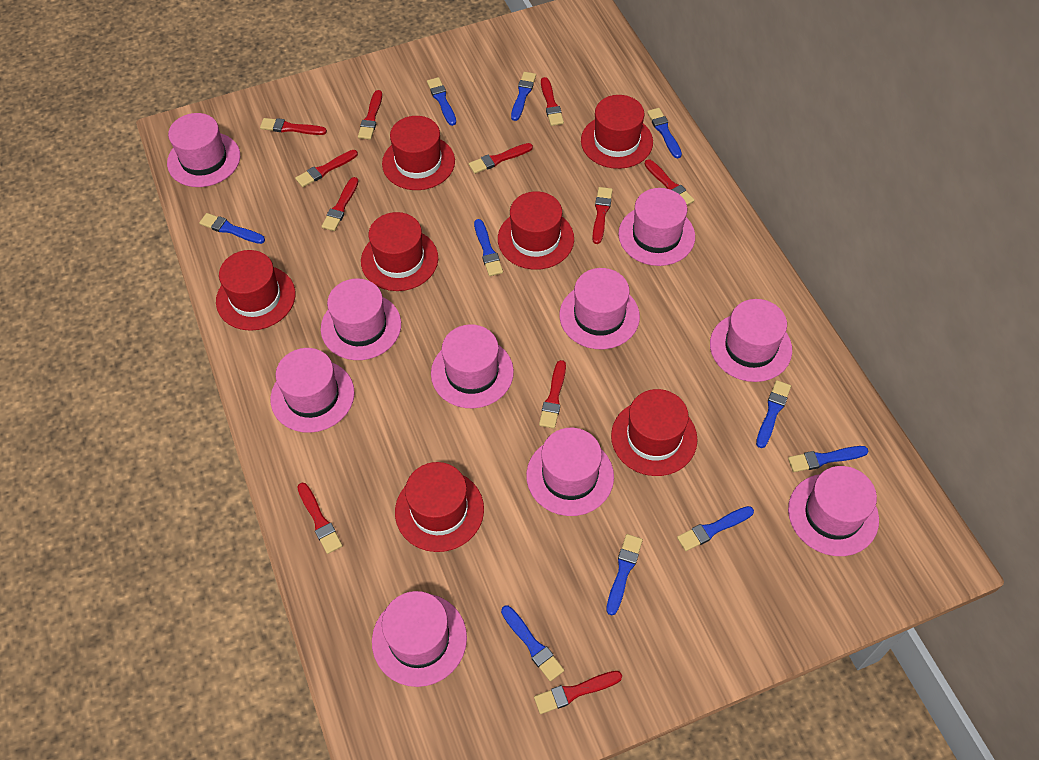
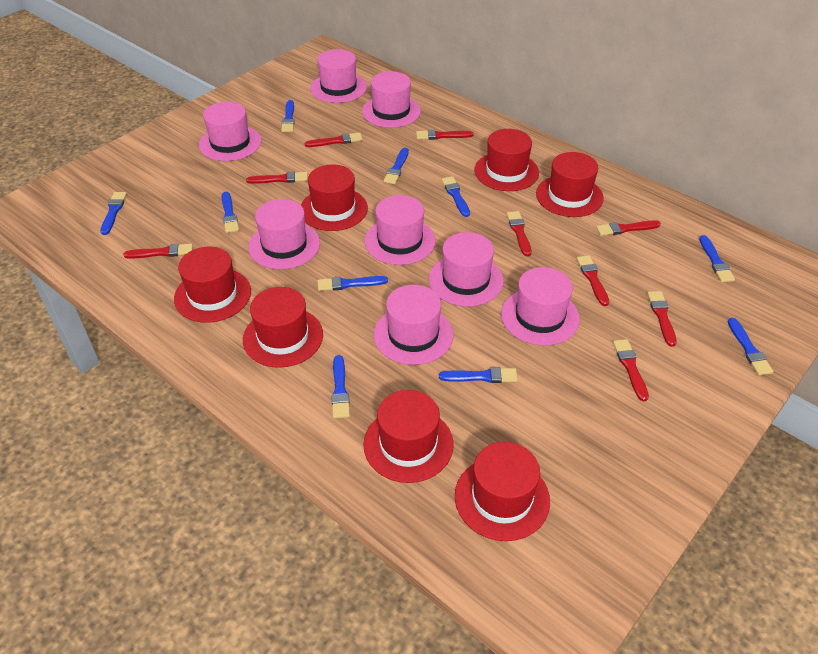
pink hat: [167,113,240,187] [270,348,355,433] [321,279,401,360] [372,591,467,687] [431,324,514,408] [526,428,614,516] [560,268,640,349] [618,188,695,266] [710,299,792,382] [788,466,879,556] = 10 -> [199,102,261,161] [248,199,320,269] [310,49,367,103] [362,71,421,128] [365,195,436,265] [374,285,453,365] [429,232,504,307] [501,267,580,346] = 8
red brush: [260,118,327,135] [295,150,358,187] [297,483,342,554] [322,177,358,231] [358,90,382,140] [469,143,533,174] [534,671,622,714] [539,360,566,429] [541,77,564,126] [592,187,613,244] [644,159,694,205] = 11 -> [124,244,193,259] [246,172,308,184] [305,133,363,147] [416,130,473,140] [507,211,531,256] [577,255,609,306] [596,220,661,236] [613,339,649,401] [647,291,677,347] = 9

